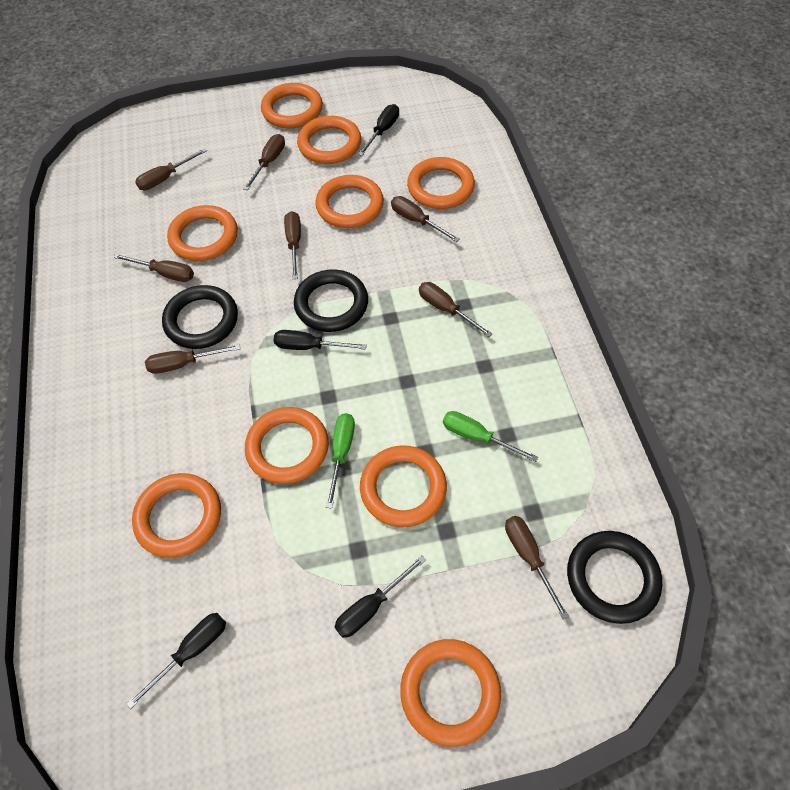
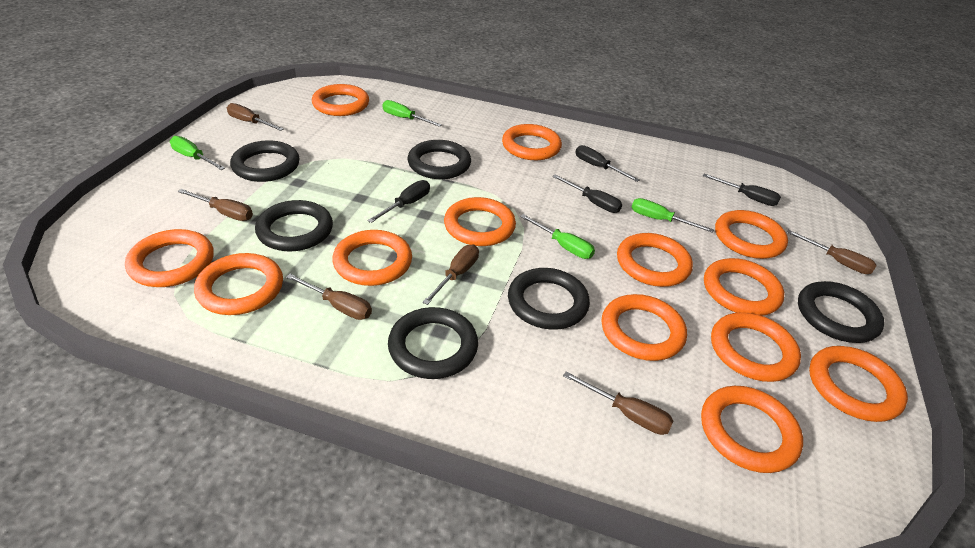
black ring: [162,285,238,349] [294,270,368,332] [567,531,662,624] = 3 -> [230,140,300,182] [255,200,333,251] [388,307,478,379] [408,140,471,179] [508,268,590,330] [798,281,885,343] = 6
brown screwdriver: [113,254,194,282] [135,148,207,190] [145,344,240,374] [243,134,285,190] [284,211,301,279] [391,196,460,242] [419,282,492,337] [505,516,569,620] = 8 -> [178,189,253,221] [227,103,284,131] [286,274,372,320] [422,245,479,305] [563,371,674,435] [787,230,877,274] = 6
green screwdriver: [326,413,355,509] [443,411,538,462] = 2 -> [170,136,225,170] [382,100,442,127] [520,214,595,259] [631,198,714,233] = 4
orange ring: [132,473,221,558] [167,205,238,261] [245,407,329,484] [261,83,323,128] [297,116,361,164] [315,175,384,228] [360,446,447,527] [400,639,501,747] [407,157,475,209] = 9 -> [125,229,214,287] [194,253,283,315] [312,84,369,116] [332,230,412,286] [444,197,516,246] [502,124,562,160] [602,294,687,361] [617,233,693,287] [701,386,803,473] [704,258,784,316] [711,312,801,382] [715,210,788,259] [809,346,908,422] = 13

